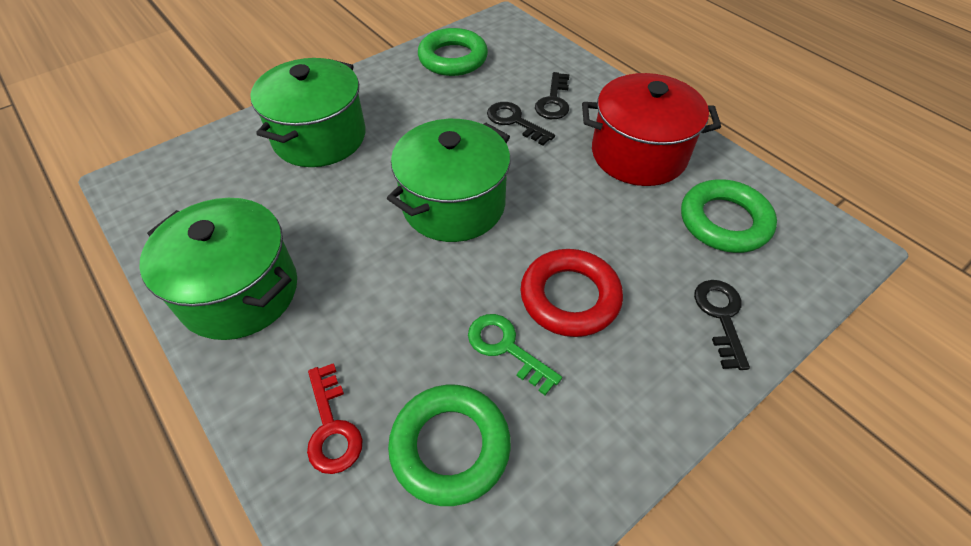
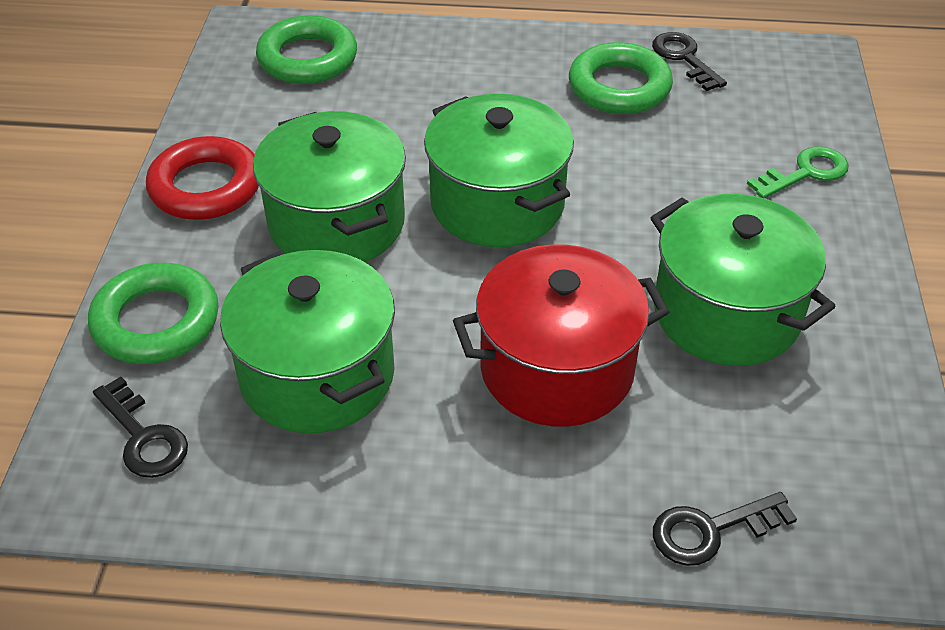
green pot: [139,198,297,340] [250,58,366,167] [387,119,510,242] = 3 -> [220,250,395,433] [253,111,406,262] [424,94,574,247] [651,194,835,366] = 4
red key: [307,363,363,474] = 1 -> none = 0

